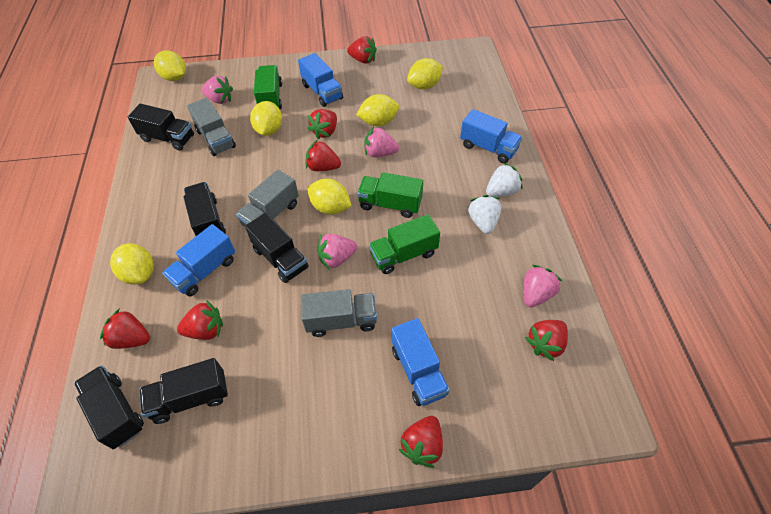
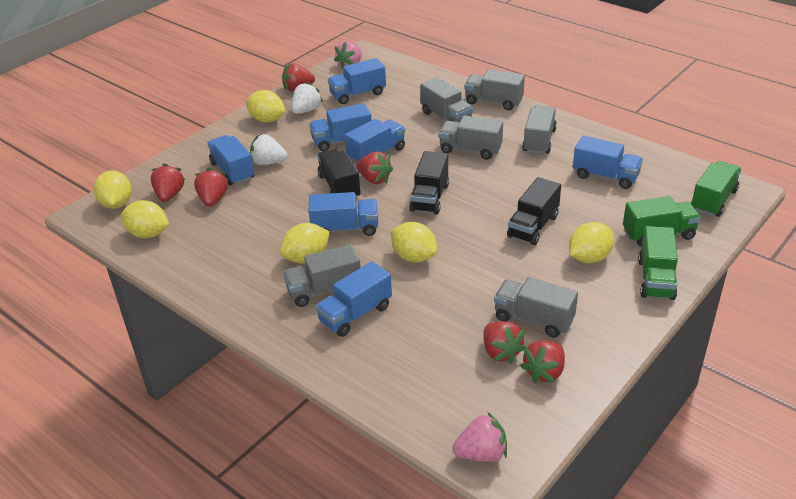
black truck: [74,365,144,449] [128,104,194,151] [139,358,228,424] [184,182,226,237] [245,213,309,283] = 5 -> [317,149,361,198] [409,151,449,214] [507,177,561,245] = 3
blue truck: [162,224,235,296] [298,53,343,107] [391,318,450,406] [460,109,523,163] = 4 -> [207,135,254,185] [309,103,371,151] [309,192,378,236] [315,261,392,337] [328,58,386,104] [345,119,405,164] [573,136,643,189] = 7
grey truck: [187,98,236,156] [236,170,299,227] [301,289,377,337] = 3 -> [283,244,361,307] [420,77,473,123] [439,115,503,160] [464,69,525,110] [494,277,578,338] [522,105,557,154] = 6
pink strawberry: [201,76,233,104] [317,234,357,269] [365,126,399,157] [523,265,562,307] = 4 -> [334,41,362,69] [452,412,507,462] = 2
red strawberry: [100,309,150,349] [177,300,223,340] [306,140,341,171] [308,109,337,140] [347,36,377,64] [399,416,443,468] [525,320,568,361] = 7 -> [151,163,185,202] [194,168,228,207] [282,63,315,91] [356,151,393,184] [483,321,526,364] [520,340,565,383] = 6

